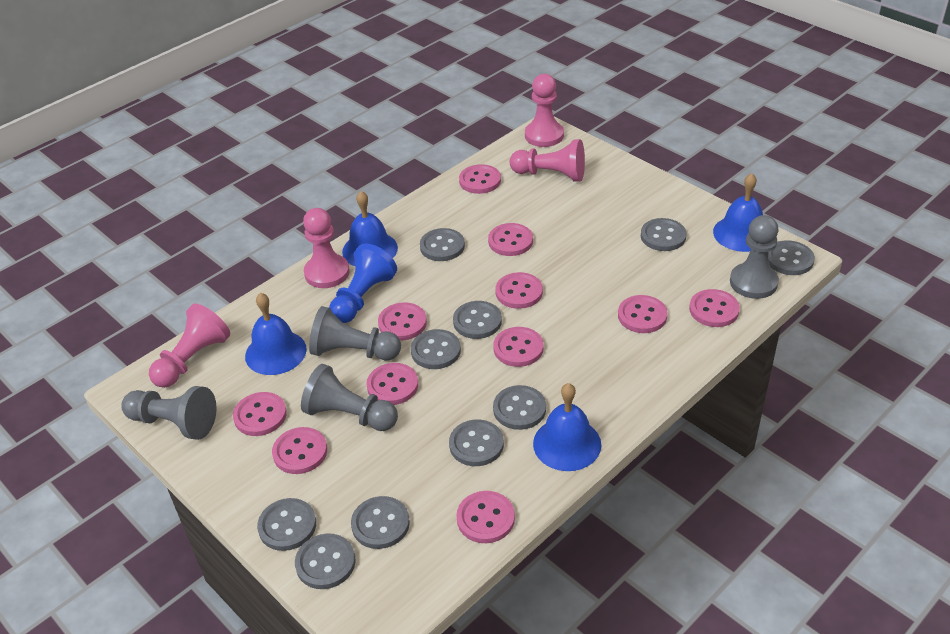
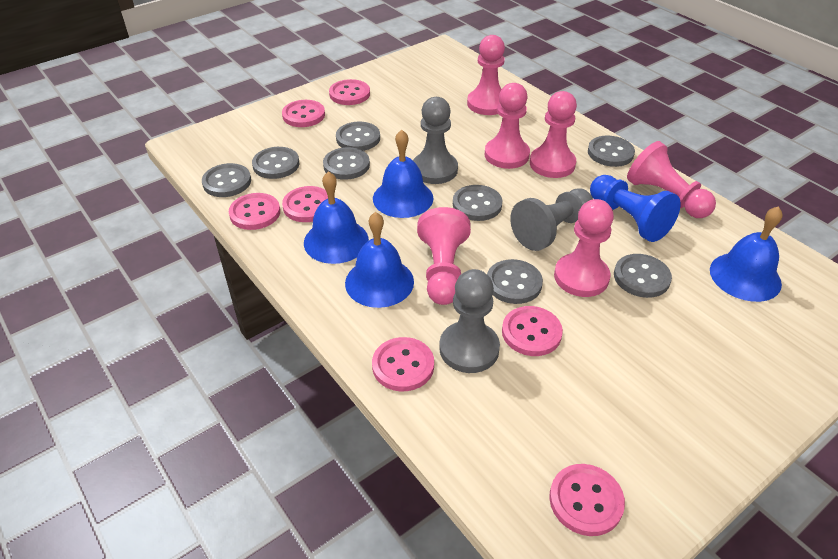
grey button: [257,498,316,551] [295,534,356,589] [351,496,410,549] [411,329,461,369] [420,228,465,261] [449,420,504,466] [453,301,502,339] [493,385,546,430] [641,218,687,251] [768,240,815,275] = 10 -> [202,163,251,197] [252,147,299,179] [323,147,370,180] [336,122,380,151] [453,185,502,221] [487,259,543,304] [588,136,635,167] [614,254,672,298] = 8
grey pawn: [121,386,216,440] [301,364,398,431] [309,306,401,360] [730,215,779,299] = 4 -> [413,97,458,184] [439,269,500,373] [510,189,593,251] = 3
pink button: [233,392,287,436] [272,427,327,474] [367,363,418,405] [378,302,427,341] [456,491,515,543] [459,164,501,194] [488,223,533,256] [493,327,543,367] [495,272,543,309] [618,295,668,333] [689,289,740,327] = 11 -> [229,193,280,230] [282,100,325,127] [282,186,328,222] [329,79,370,105] [372,337,434,391] [502,306,563,356] [549,464,625,536] = 7
pink pawn: [149,304,230,388] [303,208,350,288] [509,139,585,182] [525,74,564,147] = 4 -> [417,207,471,305] [467,35,505,115] [485,83,530,169] [530,91,577,178] [554,199,614,297] [627,141,716,218] = 6

